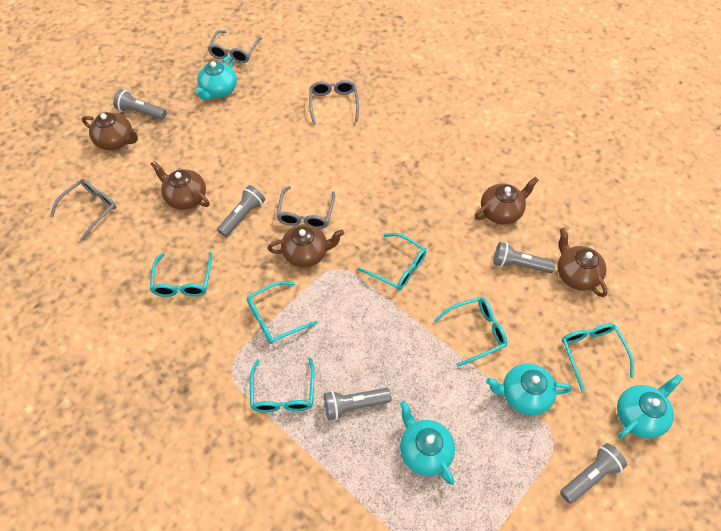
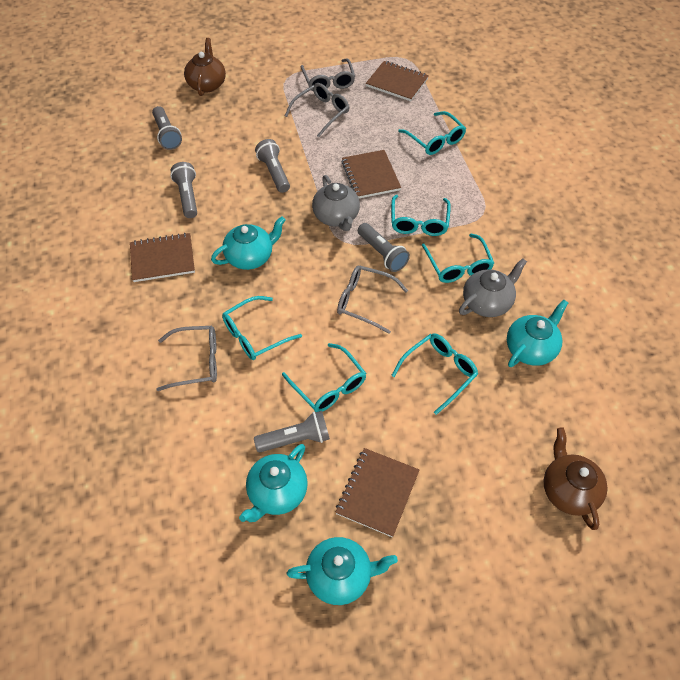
brown notebook: none = 0 -> [130,233,195,282] [335,448,419,537] [341,150,401,198] [366,61,429,101] = 4
brown teapot: [82,112,138,150] [151,161,210,210] [268,224,344,267] [475,177,539,225] [557,228,608,297] = 5 -> [184,38,226,96] [544,427,607,530] = 2
grey teapot: none = 0 -> [312,175,360,231] [459,258,527,317] = 2

